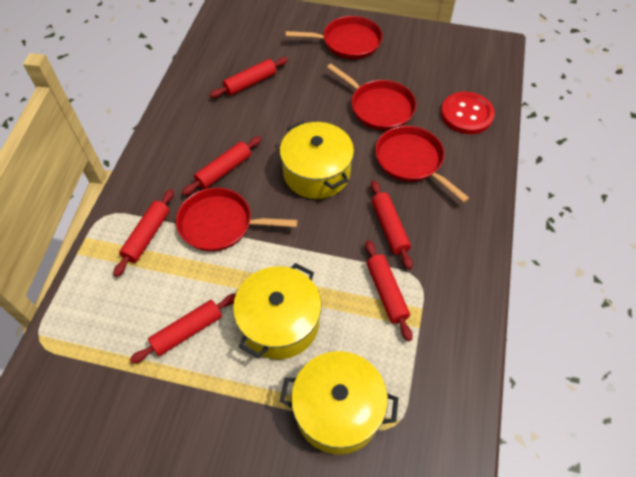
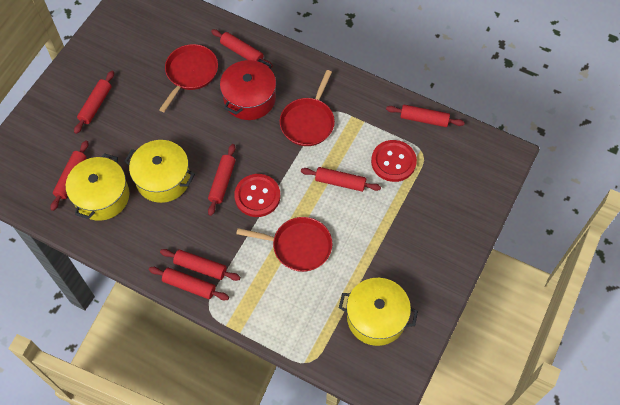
red button: [441,92,495,134] = 1 -> [234,174,280,217] [371,140,417,182] = 2
red pan: [176,188,298,252] [286,16,383,59] [327,64,416,130] [375,126,469,202] = 4 -> [159,44,218,112] [236,217,332,272] [280,70,335,146] = 3
red pot: none = 0 -> [220,59,276,120] = 1
red rolling pin: [113,189,174,277] [130,294,236,364] [182,136,261,196] [210,57,288,98] [365,240,413,341] [371,181,413,270] = 6 -> [50,140,88,211] [74,71,114,134] [149,267,229,300] [160,249,240,281] [208,144,236,216] [211,29,273,68] [301,167,381,192] [386,105,465,127] = 8

